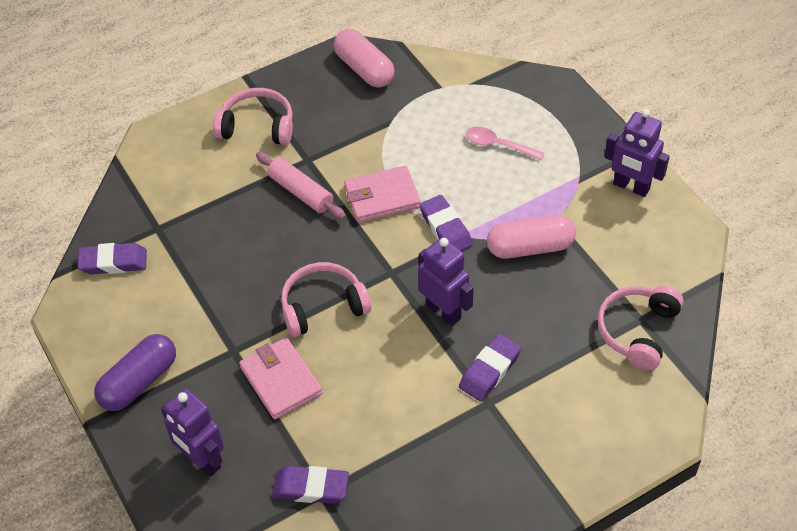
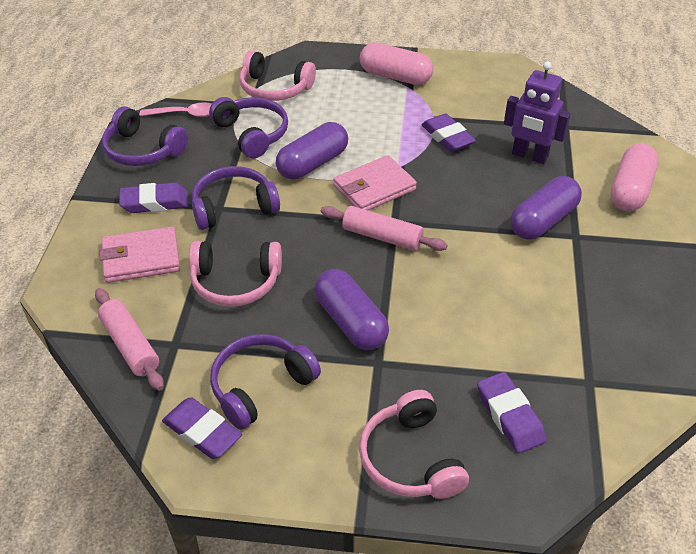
pink rolling pin: [256,152,346,220] = 1 -> [95,288,164,391] [321,206,447,251] = 2
purple capsule: [94,334,176,411] = 1 -> [276,122,348,179] [315,269,389,350] [511,176,582,240] = 3
purple headphones: none = 0 -> [102,106,188,166] [192,166,280,230] [209,97,288,158] [210,334,321,430] = 4
purple robot: [161,389,224,477] [418,237,474,326] [604,109,670,197] = 3 -> [504,61,571,164] = 1

